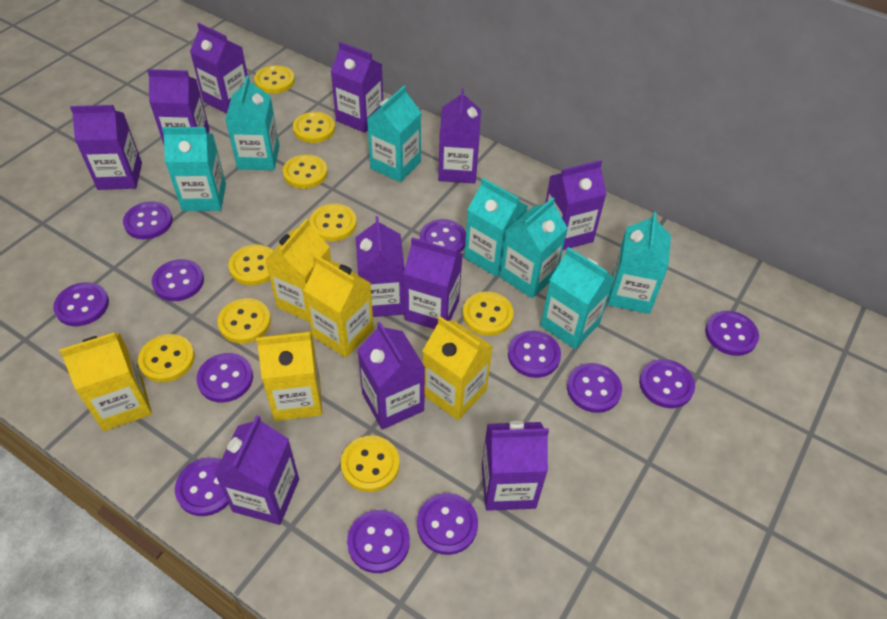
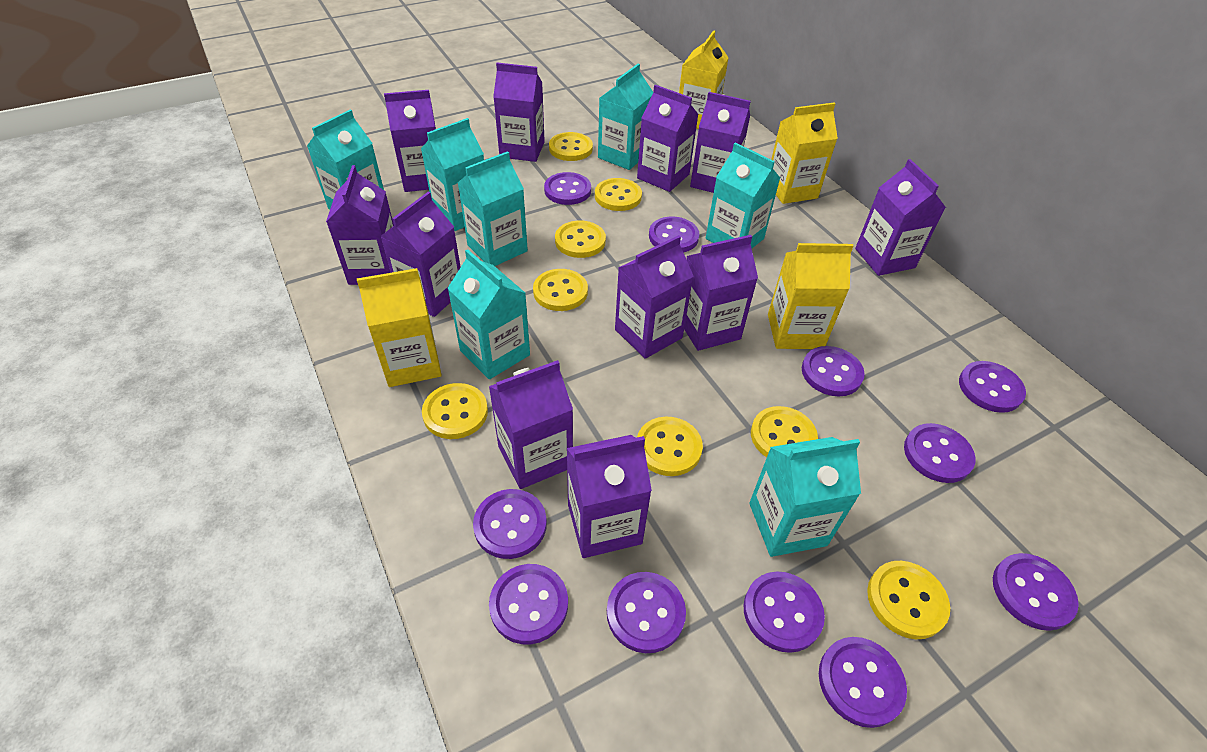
purple button: [53,282,109,326] [123,201,173,239] [152,259,204,301] [175,457,229,516] [196,353,253,402] [347,510,410,573] [417,493,478,555] [420,219,466,253] [508,331,561,378] [567,363,622,413] [639,359,695,408] [705,311,759,356] = 12 -> [473,489,547,559] [489,564,568,644] [544,172,591,205] [607,572,686,653] [649,216,699,253] [744,571,825,653] [802,346,865,396] [819,637,907,728] [904,423,976,483] [959,361,1026,413] [993,553,1079,631] = 11
yellow button: [138,334,195,382] [218,298,271,343] [229,244,273,285] [254,65,295,94] [283,154,328,189] [293,112,335,143] [310,203,357,241] [341,435,400,492] [463,292,513,336] = 9 -> [422,383,488,439] [533,269,588,311] [549,132,593,161] [555,221,606,258] [595,178,642,211] [637,417,703,476] [751,406,818,457] [867,561,950,639] = 8
yellow carton: [59,333,152,431] [256,331,322,421] [265,219,331,322] [304,256,374,358] [423,316,493,420] = 5 -> [357,268,442,387] [679,30,729,129] [768,243,853,349] [771,103,838,204] = 4

